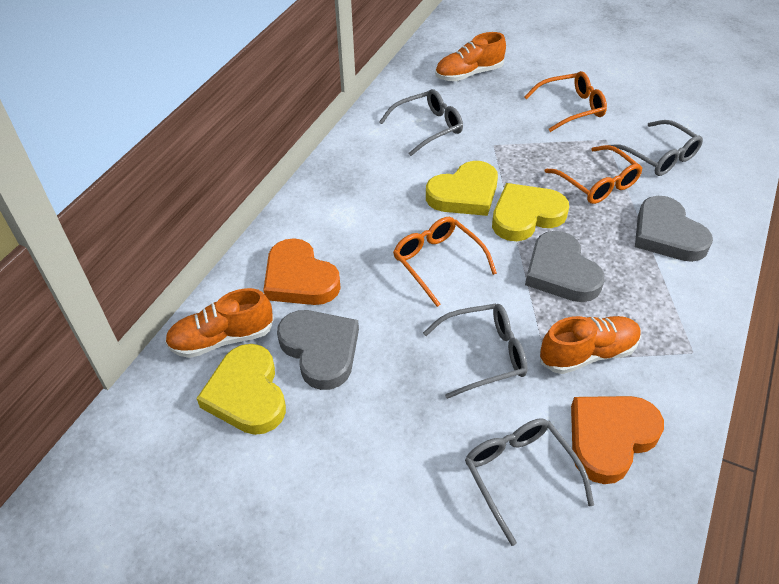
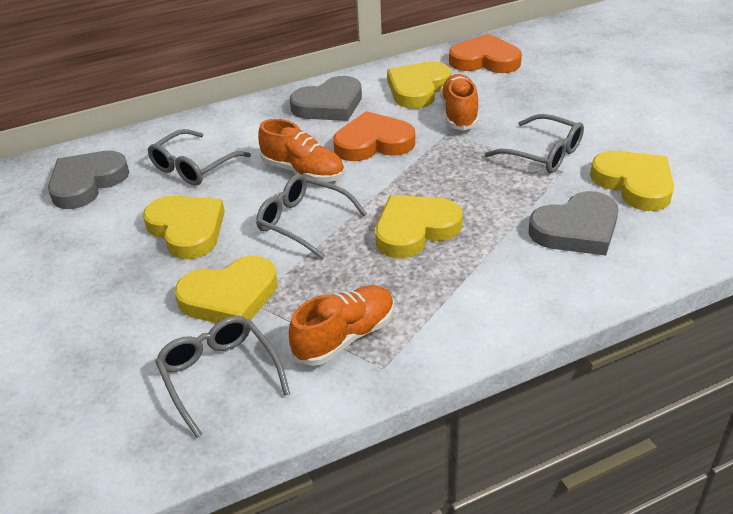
orange glasses: [393,217,497,307] [524,71,607,132] [544,145,642,204] = 3 -> none = 0
yellow heart: [196,344,286,435] [426,161,498,216] [492,183,569,241] = 3 -> [143,196,225,259] [175,256,278,323] [375,195,463,258] [387,61,451,109] [590,151,674,211] = 5

